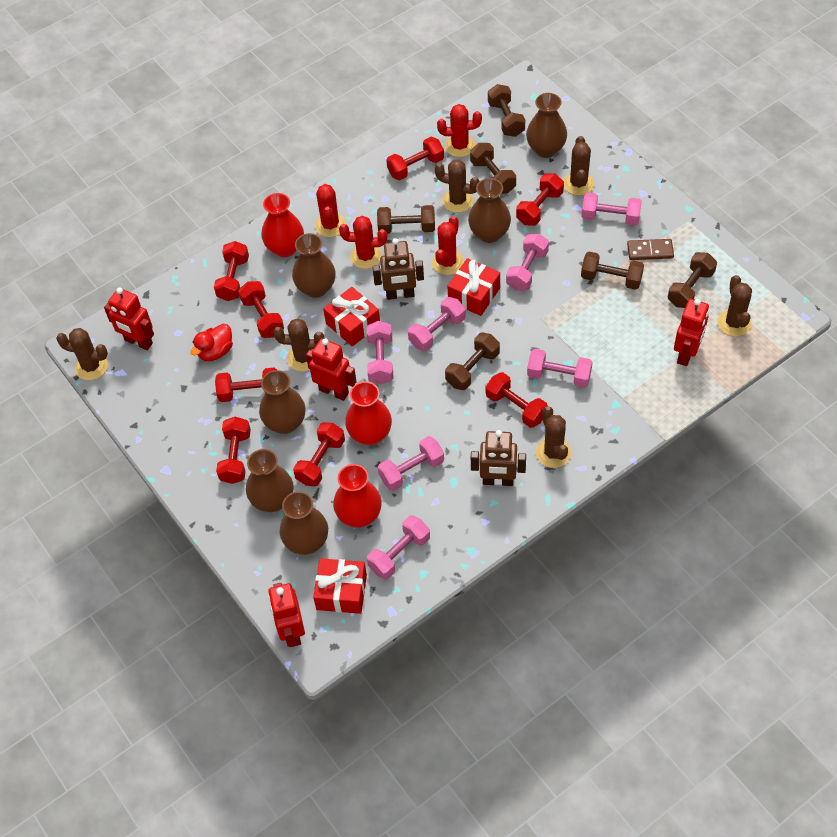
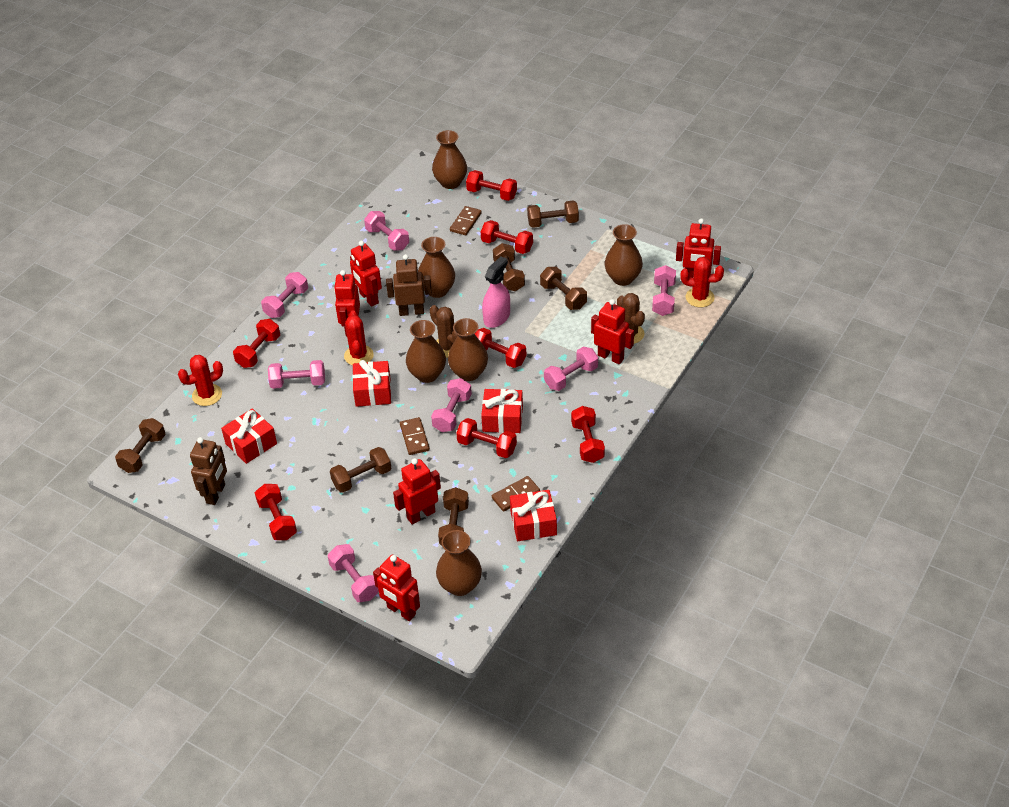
brown cactus: [56,328,108,380] [273,318,324,371] [435,159,480,213] [536,406,571,468] [564,136,594,195] [717,275,752,337] = 6 -> [430,305,458,358] [617,293,645,344] = 2
brown domino: [627,239,674,260] = 1 -> [400,417,430,455] [450,206,482,235] [492,476,540,512] = 3
pink spray bottle: none = 0 -> [482,256,510,328] = 1
red cactus: [315,184,346,237] [339,216,387,269] [432,216,464,275] [437,104,482,157] = 4 -> [178,355,223,406] [344,310,374,366] [680,257,724,307] = 3
red duck: [191,324,233,361] = 1 -> none = 0
red dumbbell: [214,241,249,301] [215,367,277,402] [216,417,251,484] [238,281,284,338] [293,422,345,486] [386,137,444,180] [486,372,548,428] [516,173,564,226] = 8 -> [233,319,280,368] [255,484,297,540] [456,418,517,458] [466,170,517,201] [475,328,526,368] [481,220,533,254] [571,406,605,463] = 7
red gift: [313,558,367,614] [323,287,380,346] [448,258,500,316] = 3 -> [221,408,277,464] [352,360,391,407] [481,389,523,433] [510,490,557,541] = 4
red robot: [104,287,154,350] [268,583,305,647] [306,338,357,401] [674,299,709,366] = 4 -> [334,270,360,336] [350,241,382,307] [373,555,420,621] [393,458,441,524] [591,299,634,364] [676,218,721,278] = 6
red vase: [261,193,304,257] [333,464,382,528] [345,381,392,445] = 3 -> none = 0

